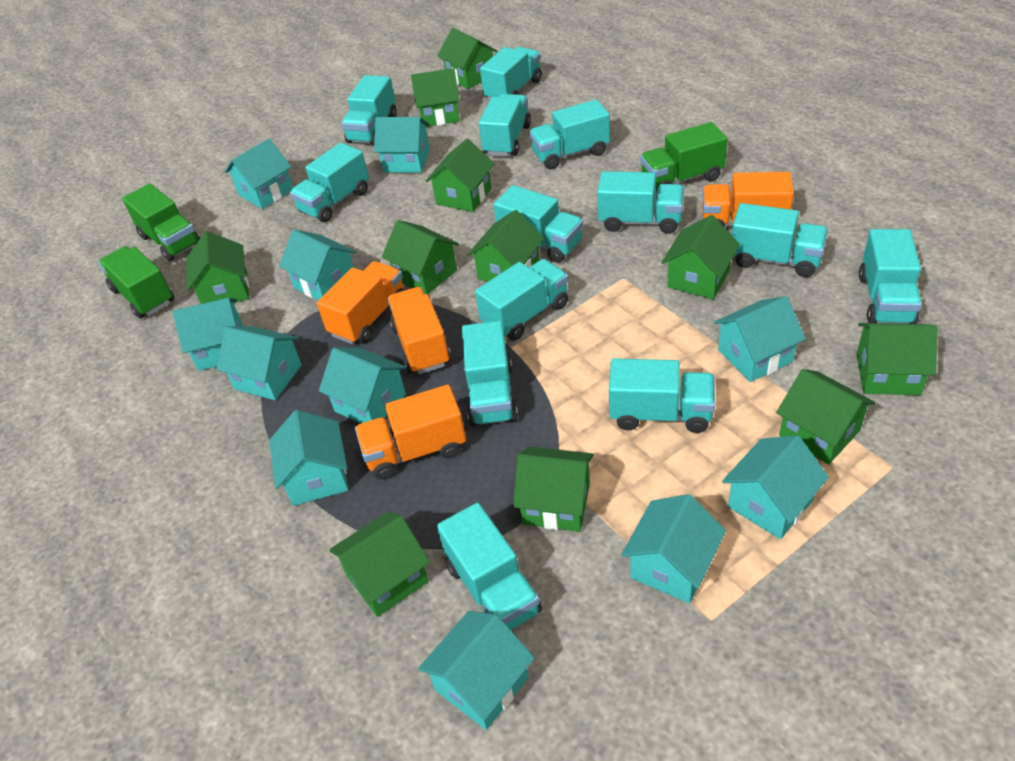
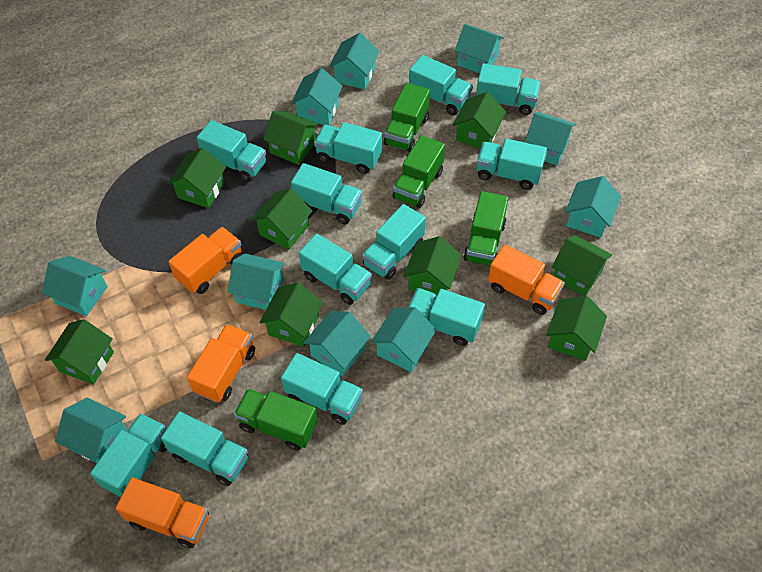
green house: [186,231,249,304] [329,511,430,617] [382,220,459,294] [411,68,460,127] [426,139,494,212] [438,28,498,89] [467,210,544,282] [513,446,594,532] [661,215,740,300] [776,369,876,465] [856,323,937,395] = 11 -> [45,319,114,385] [168,148,226,208] [251,188,312,250] [260,283,323,347] [263,111,319,165] [404,236,462,297] [453,92,506,149] [546,296,607,361] [552,235,612,296] = 9
green truck: [98,246,174,319] [122,184,200,261] [640,122,728,191] = 3 -> [234,388,318,451] [384,83,430,152] [392,135,445,208] [463,191,509,266] = 4
turquoise house: [173,298,243,371] [216,326,302,400] [225,139,293,209] [269,410,348,506] [279,229,356,301] [319,348,406,424] [374,117,430,173] [418,611,535,730] [621,494,726,603] [714,296,805,382] [722,435,829,539] = 11 -> [42,256,108,316] [55,397,128,463] [227,253,285,310] [291,68,343,125] [303,311,371,376] [329,33,380,90] [371,307,437,372] [455,24,504,74] [525,112,576,165] [565,176,621,238] = 10
turquoise truck: [290,143,369,222] [341,75,397,145] [437,503,542,630] [462,321,518,426] [475,259,568,340] [479,94,531,156] [480,47,542,100] [494,185,583,263] [529,99,610,170] [597,171,684,234] [609,358,715,433] [732,203,828,277] [859,229,922,324] = 13 -> [90,413,167,497] [161,411,248,486] [197,120,266,182] [281,353,363,425] [291,163,362,224] [299,234,372,305] [314,122,382,174] [362,204,426,280] [408,288,485,346] [409,55,473,115] [476,63,541,115] [477,139,547,190] = 12

